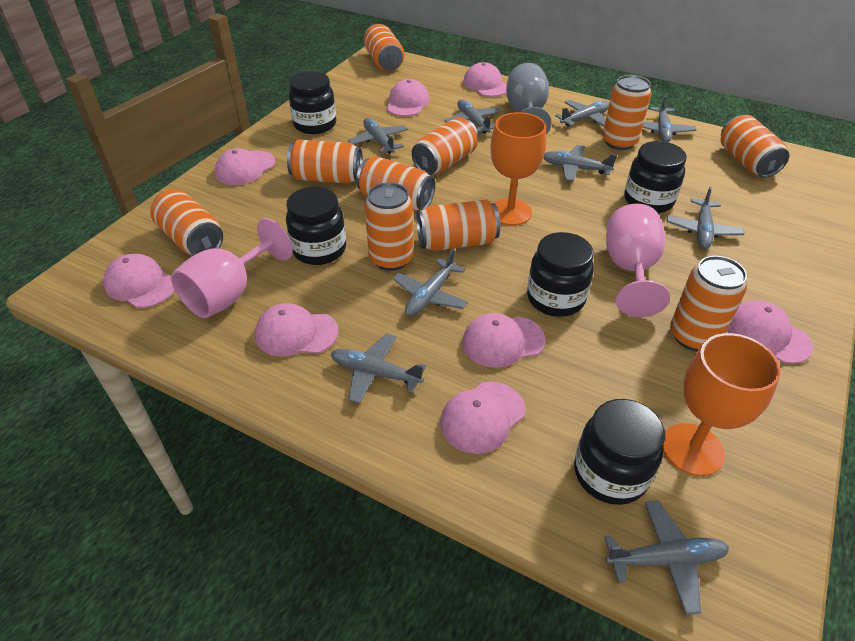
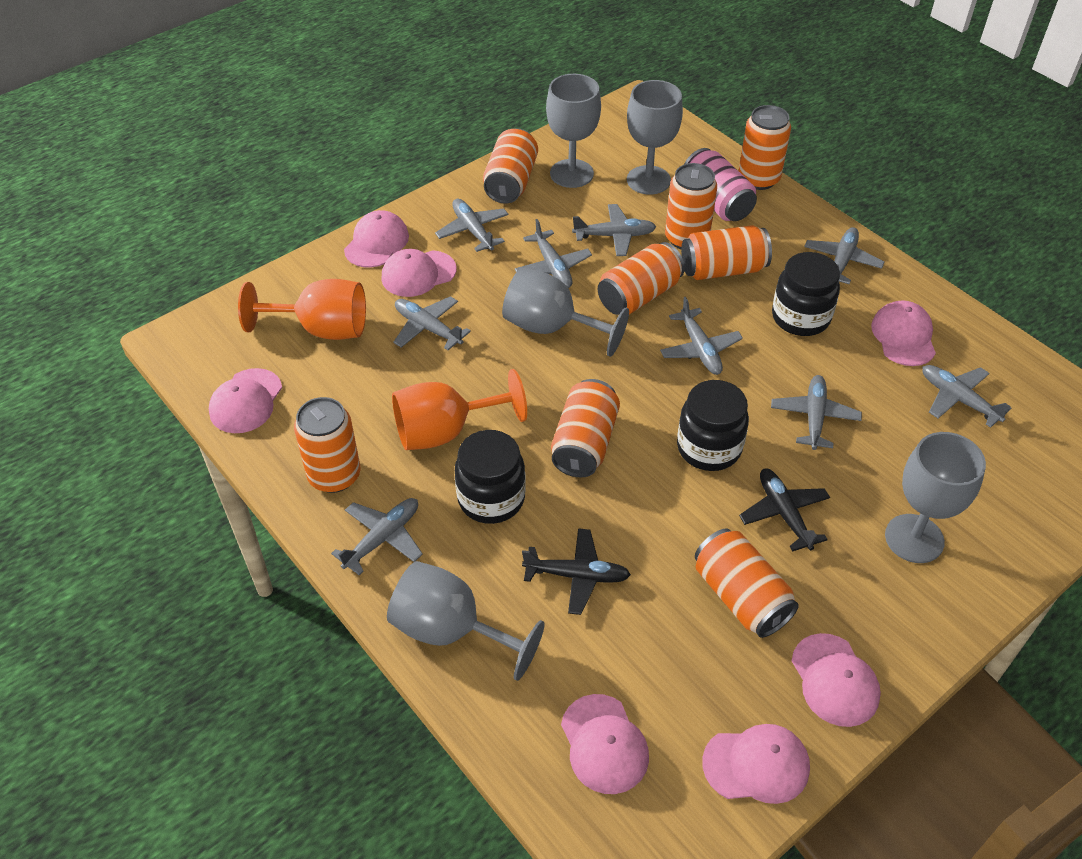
black jar: [286,187,346,265] [289,71,336,134] [527,232,594,317] [574,399,665,505] [624,141,687,213] = 5 -> [455,430,526,524] [677,380,749,471] [772,252,840,336] = 3
black plane: none = 0 -> [522,528,631,615] [739,468,830,552] = 2
grey goblet: [506,63,551,134] = 1 -> [387,561,545,681] [502,268,629,357] [546,74,601,188] [627,80,683,195] [885,432,986,563] = 5
orange can: [150,189,223,255] [287,140,363,184] [356,156,435,211] [364,24,404,71] [364,182,414,271] [411,117,478,175] [416,200,500,251] [603,75,652,150] [670,256,747,351] [720,115,789,178] = 10 -> [294,397,361,493] [483,128,538,204] [551,379,620,477] [598,242,685,315] [665,163,717,249] [681,225,772,280] [695,529,799,638] [739,105,791,190] = 8
pink can: none = 0 -> [684,148,757,221] = 1
pink cap: [103,253,175,308] [215,148,275,185] [255,303,338,357] [386,79,430,116] [440,381,526,454] [462,313,545,368] [463,62,507,97] [727,300,813,364] = 8 -> [209,368,282,433] [344,210,409,268] [381,249,457,297] [561,694,649,794] [702,724,810,804] [792,633,881,727] [871,300,936,366] = 7
pink goblet: [171,218,293,318] [606,204,670,317] = 2 -> none = 0

